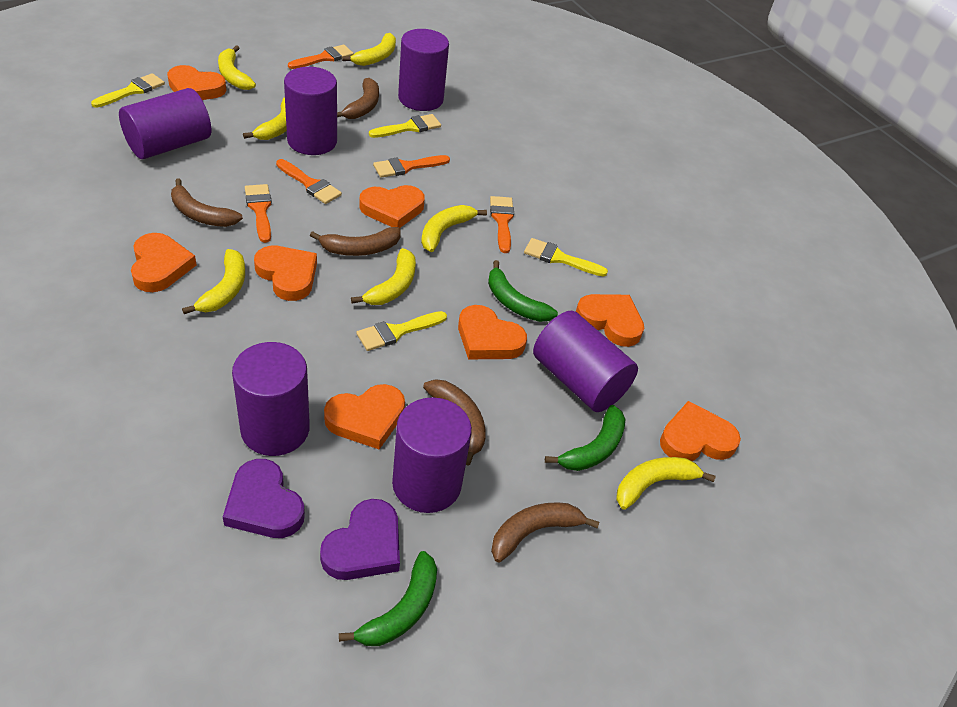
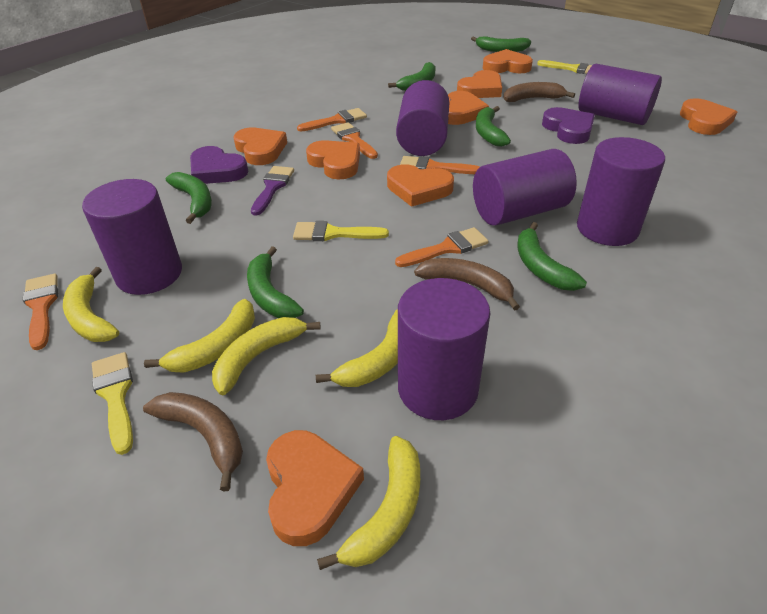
brown banana: [171,178,243,227] [310,227,401,256] [337,78,379,119] [423,379,486,466] [491,502,599,563] = 5 -> [143,392,243,492] [414,258,520,311] [503,82,575,102] = 3
green banana: [339,551,437,646] [488,260,558,322] [545,405,625,471] = 3 -> [166,172,212,224] [247,246,304,318] [388,62,435,91] [471,36,531,52] [476,106,511,147] [518,222,587,291] = 6
purple brush: none = 0 -> [251,166,294,216] = 1
yellow banana: [182,249,245,314] [218,45,256,90] [243,97,287,140] [342,33,396,66] [351,248,416,305] [421,205,487,252] [616,457,716,510] = 7 -> [63,267,119,342] [144,299,255,373] [212,317,321,395] [316,309,398,387] [317,436,420,570] = 5
yellow brush: [91,73,165,108] [356,311,447,351] [369,114,441,138] [524,238,608,277] = 4 -> [92,352,133,455] [293,221,389,241] [537,60,592,74] = 3

